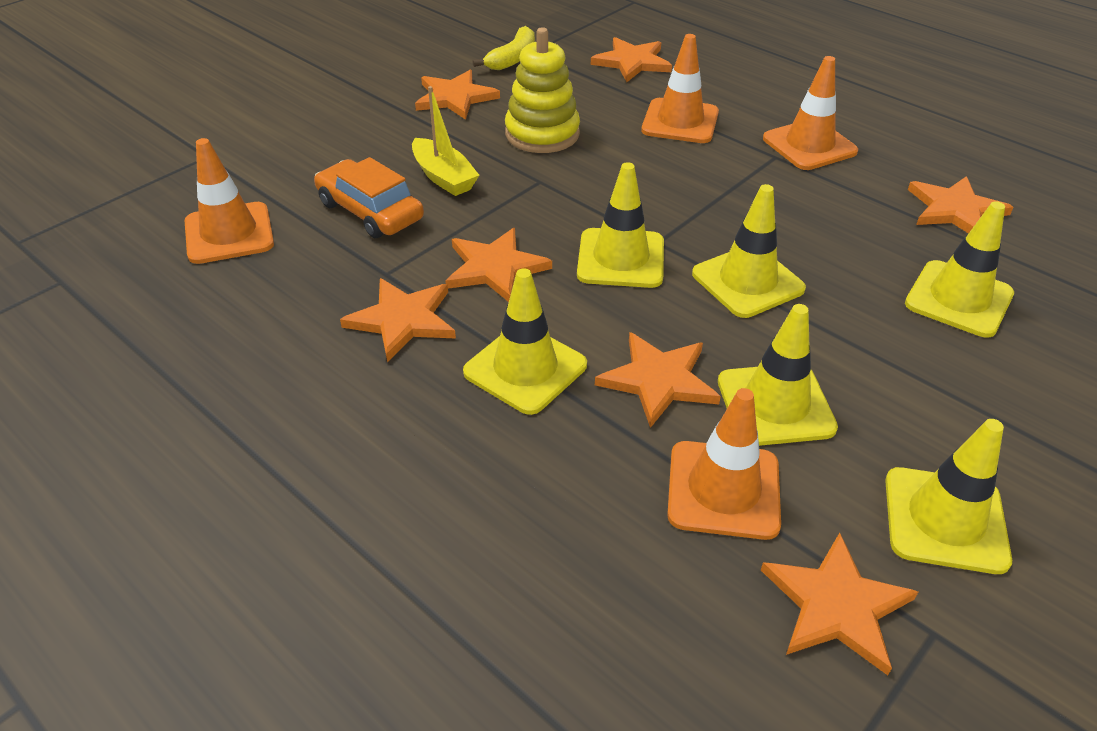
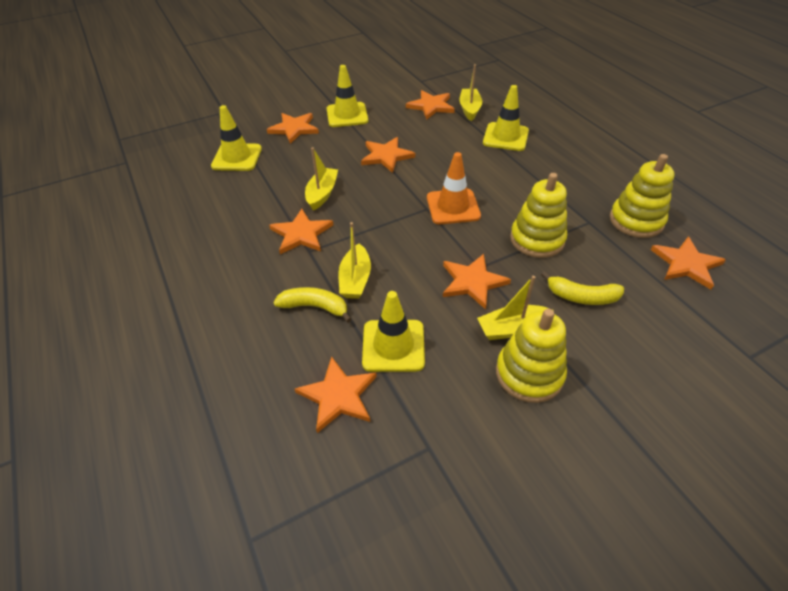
orange car: [314,157,424,238] = 1 -> none = 0
orange traffic cone: [185,138,274,264] [641,34,719,143] [667,388,781,540] [763,56,858,170] = 4 -> [427,152,481,224] = 1
yellow banana: [473,26,535,70] = 1 -> [273,287,352,322] [541,271,624,305] = 2
yellow boat: [412,86,479,196] = 1 -> [305,147,338,211] [338,222,371,299] [460,64,482,121] [477,276,549,340] = 4
yellow stacking toy: [505,27,580,153] = 1 -> [496,309,567,403] [510,173,567,258] [610,154,674,238] = 3
yellow traffic cone: [463,268,587,415] [577,162,664,288] [692,184,806,318] [718,304,838,446] [885,419,1012,574] [905,201,1014,337] = 6 -> [211,105,262,171] [327,65,368,127] [362,291,425,372] [483,85,529,151] = 4

